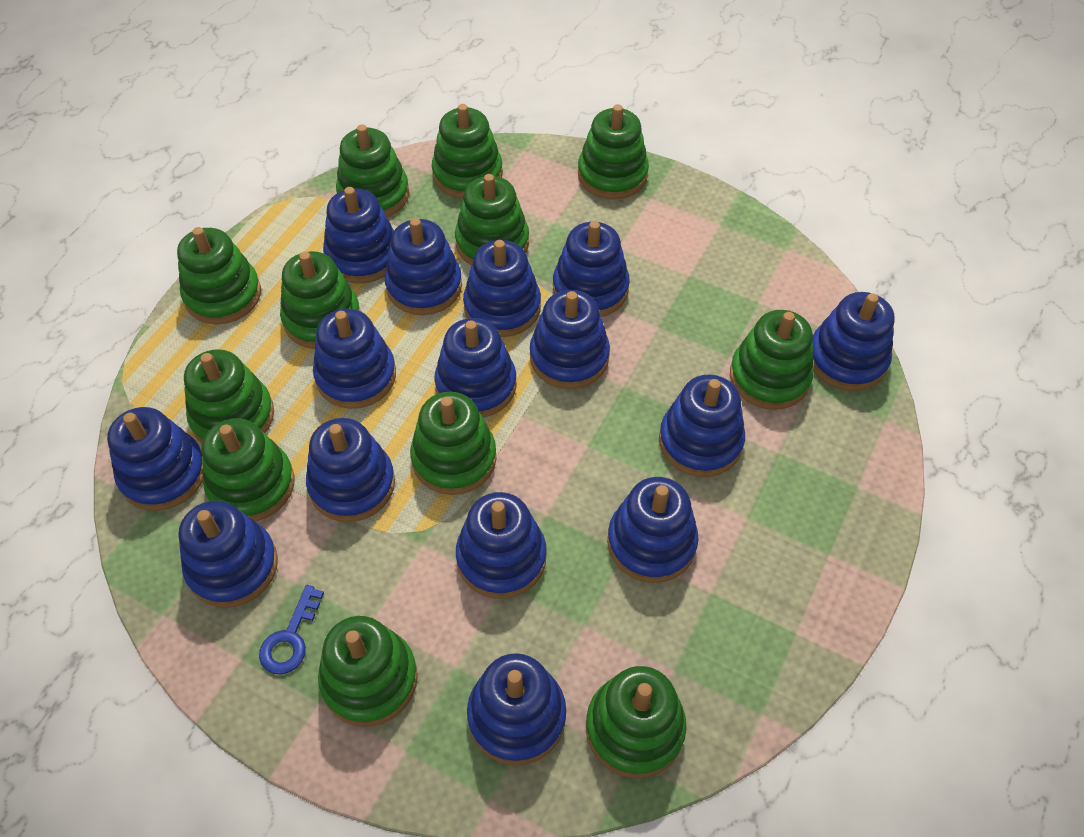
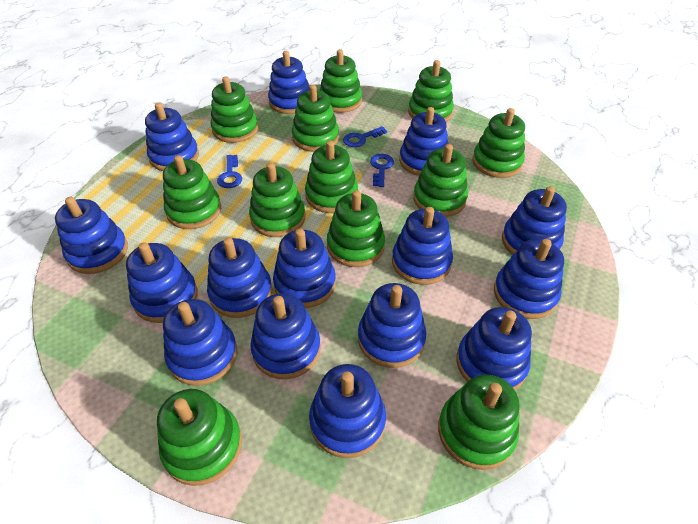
blue key: [259,585,324,674] = 1 -> [217,155,242,188] [343,126,387,147] [370,154,394,187] = 3

